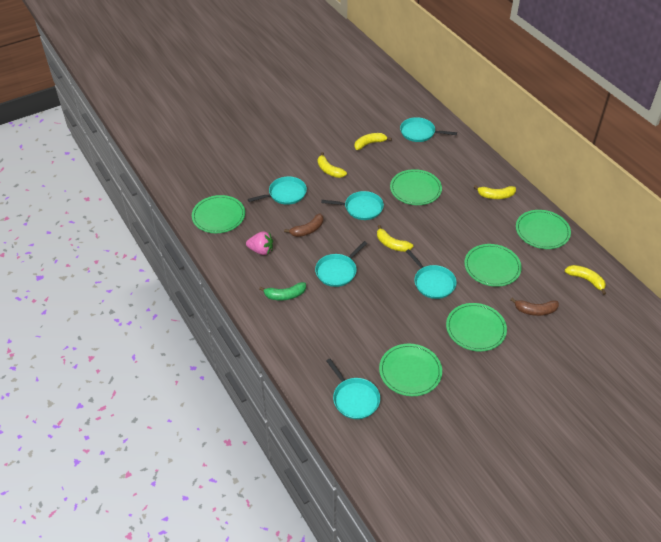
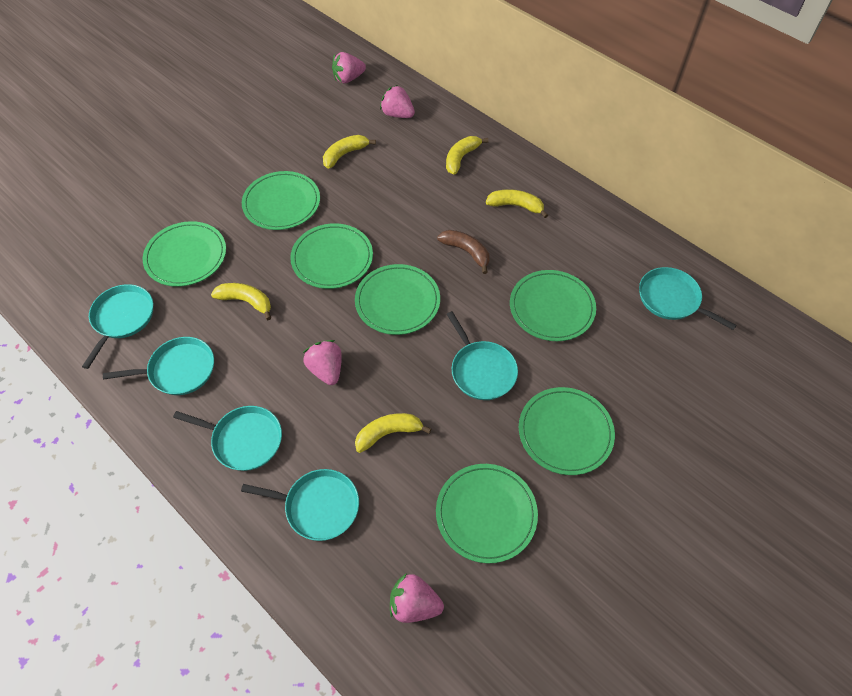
brown banana: [284,214,323,237] [510,298,559,316] = 2 -> [437,230,489,274] = 1
green banana: [259,282,306,300] = 1 -> none = 0
green plate: [192,195,245,233] [379,344,442,396] [390,169,442,205] [446,303,507,351] [464,244,522,287] [516,210,571,249] = 6 -> [143,221,226,287] [242,171,320,230] [290,223,373,289] [355,264,440,335] [436,464,538,564] [510,270,596,341] [519,387,615,475] = 7
pink strawberry: [246,232,273,255] = 1 -> [303,340,342,385] [332,52,366,84] [380,85,415,118] [390,573,444,623] = 4

